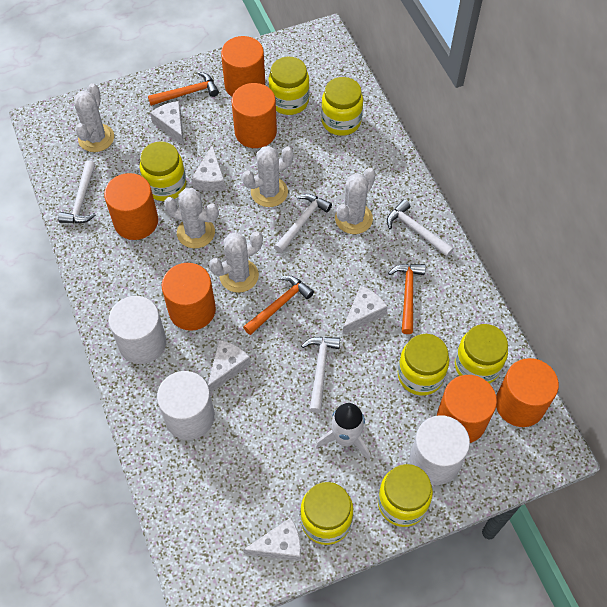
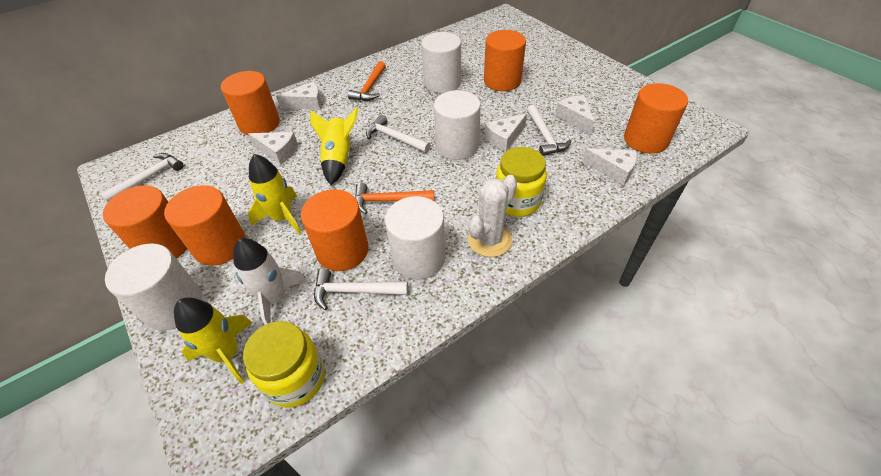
orange hammer: [148,72,219,106] [243,276,314,335] [388,264,426,334] = 3 -> [348,61,386,101] [355,183,434,214] = 2
white cactus: [74,83,114,152] [164,188,219,248] [209,231,263,293] [242,146,294,207] [335,168,376,234] = 5 -> [468,175,517,257] = 1
white cylinder: [108,296,166,364] [157,371,215,440] [410,415,470,485] = 3 -> [105,243,202,331] [385,196,445,279] [421,32,461,93] [434,90,481,160] = 4
yellow jar: [140,141,186,201] [269,57,309,115] [300,482,353,545] [321,77,363,136] [378,464,433,527] [398,334,449,396] [455,324,508,384] = 7 -> [243,321,325,408] [496,147,547,217] = 2
yellow rocket: none = 0 -> [174,297,252,384] [248,154,301,235] [310,107,358,185] = 3

